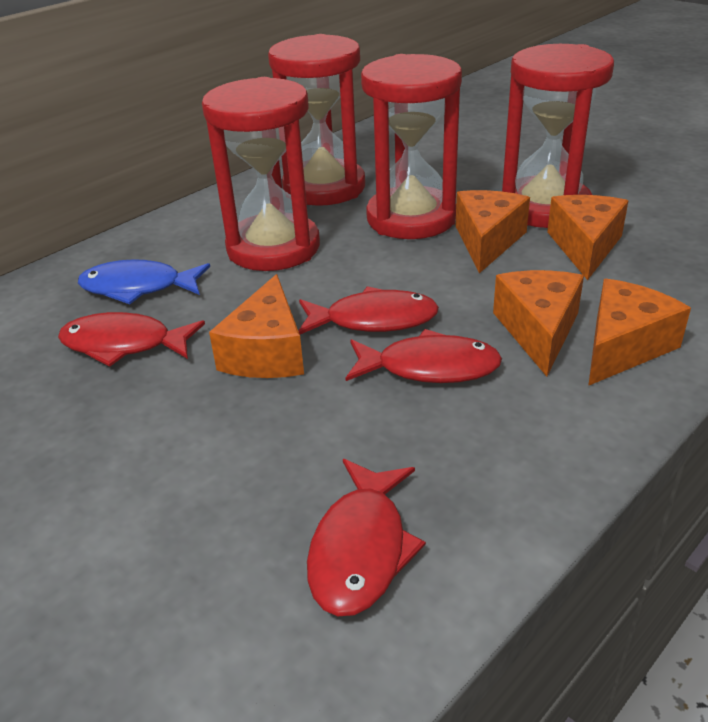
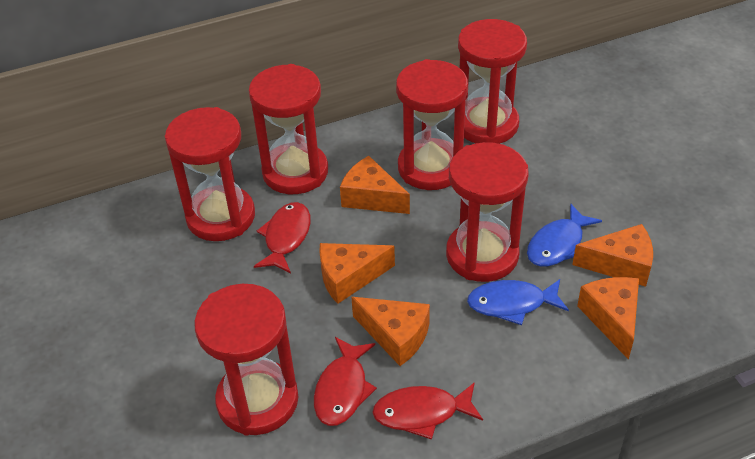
blue fish: [78,259,210,304] = 1 -> [467,279,569,325] [527,203,602,267] = 2
red fish: [58,312,205,367] [298,286,439,334] [307,459,426,616] [345,329,502,383] = 4 -> [254,202,311,273] [314,337,377,426] [372,382,483,440] = 3
red hourglass: [202,77,320,271] [268,34,365,206] [361,54,462,239] [502,44,614,228] = 4 -> [165,107,255,241] [194,284,299,436] [249,64,328,194] [396,59,468,190] [446,142,529,282] [458,19,527,144] = 6

